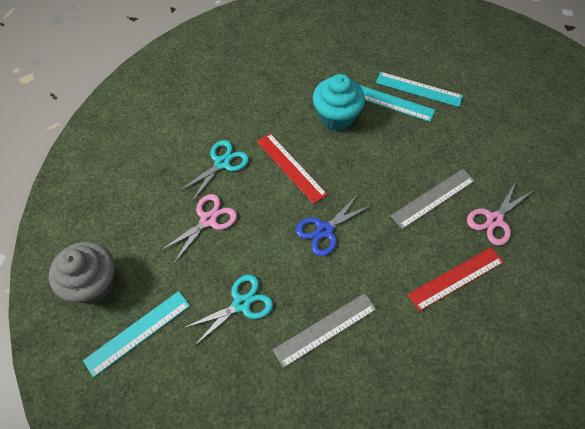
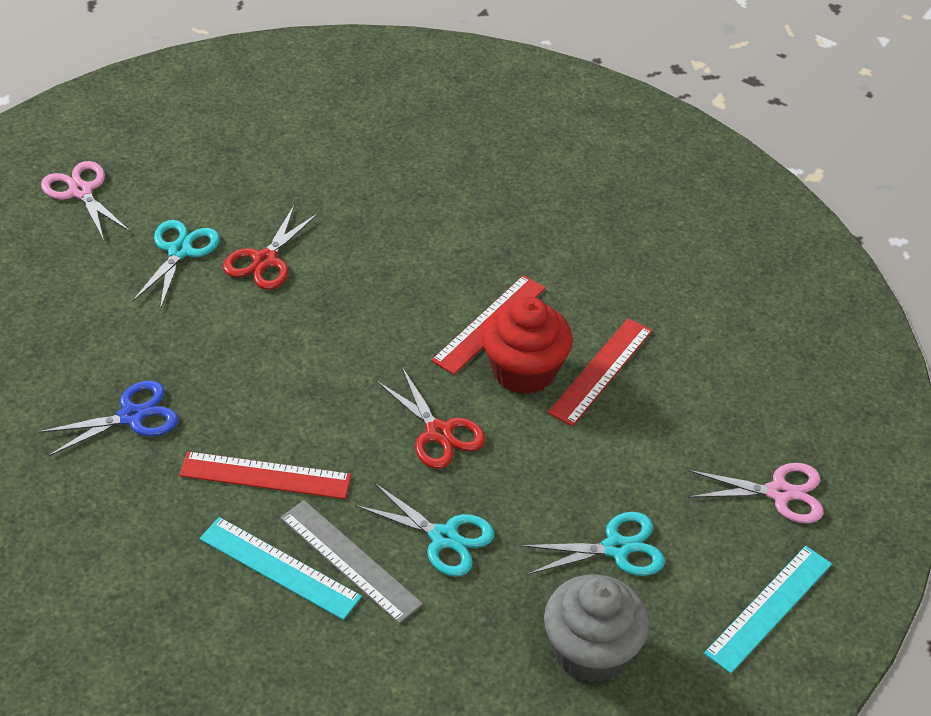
grey ruler: [273,293,376,368] [391,169,475,229] = 2 -> [280,500,423,624] = 1
red cupcake: none = 0 -> [482,297,573,394] = 1
red ruler: [257,133,328,204] [407,247,504,311] = 2 -> [179,451,351,499] [431,275,546,375] [548,318,652,426] = 3
red scissors: none = 0 -> [223,206,319,290] [376,367,486,469] = 2
turquoise cupcake: [313,74,365,131] = 1 -> none = 0
turquoise ruler: [83,291,190,378] [359,85,435,122] [376,72,463,107] = 3 -> [200,517,362,620] [704,546,832,673] = 2
turquoise scissors: [179,140,249,202] [184,275,273,346] = 2 -> [132,220,220,310] [355,483,494,577] [520,512,665,576] = 3

